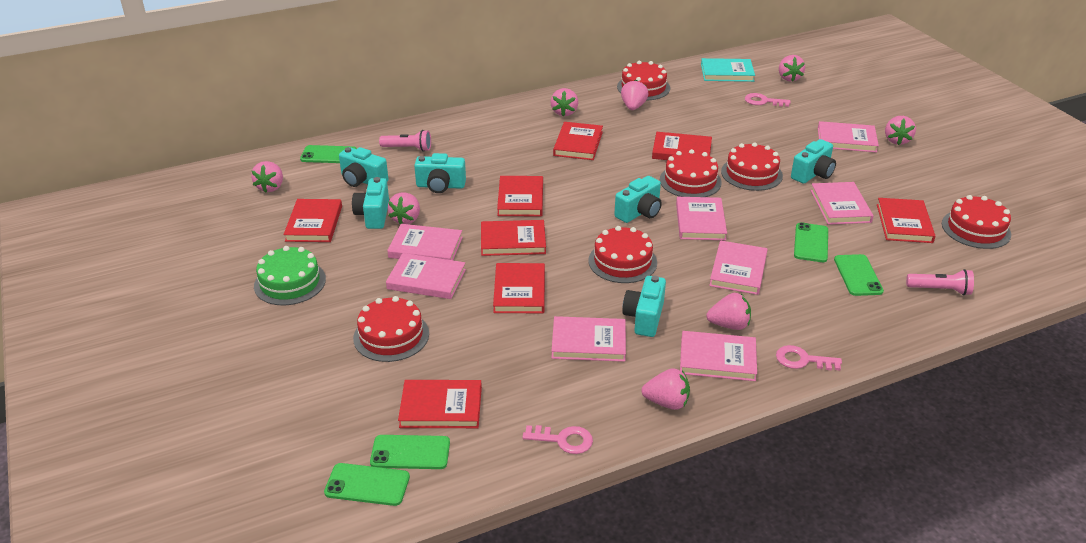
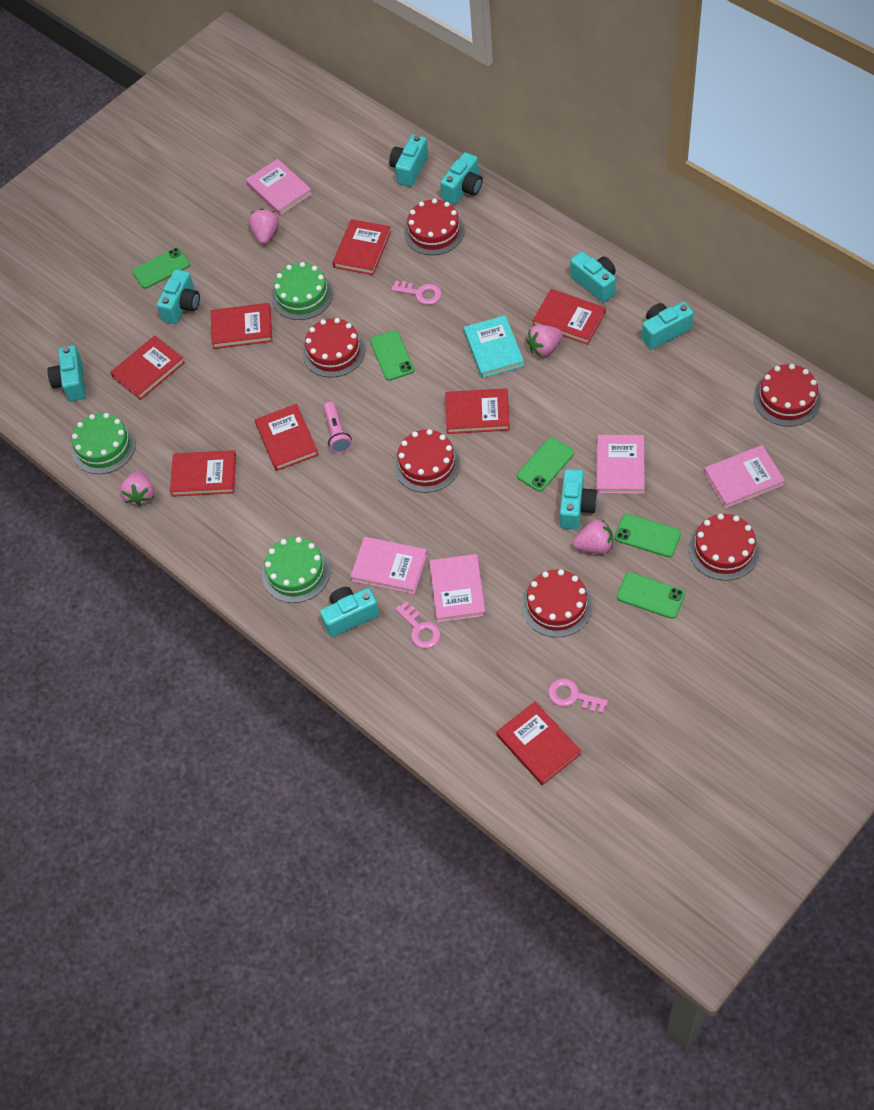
green cake: [254,246,326,305] = 1 -> [71,413,136,474] [262,537,330,603] [272,262,333,320] = 3
pink book: [386,253,466,299] [387,224,463,260] [551,316,626,362] [676,197,727,240] [680,331,757,381] [709,240,767,295] [810,182,873,225] [818,121,879,153] = 8 -> [246,159,312,216] [350,537,427,594] [430,554,486,623] [597,435,645,494] [704,445,785,509] = 5
pink flashlight: [379,130,431,151] [906,269,974,295] = 2 -> [323,402,352,453] = 1
pink strawberry: [251,161,283,193] [388,193,420,225] [550,88,578,116] [621,80,649,110] [642,368,690,410] [706,293,751,330] [779,55,805,82] [885,116,916,145] = 8 -> [120,470,154,507] [249,209,279,244] [526,325,563,357] [572,519,613,554] = 4
turquoise camera: [339,147,388,187] [352,177,389,229] [414,153,466,193] [614,176,662,223] [622,276,666,337] [791,139,836,184] = 6 -> [47,345,86,401] [157,269,200,324] [320,587,380,637] [389,135,428,187] [440,152,483,204] [560,469,597,529] [570,251,616,302] [642,302,693,350] = 8

